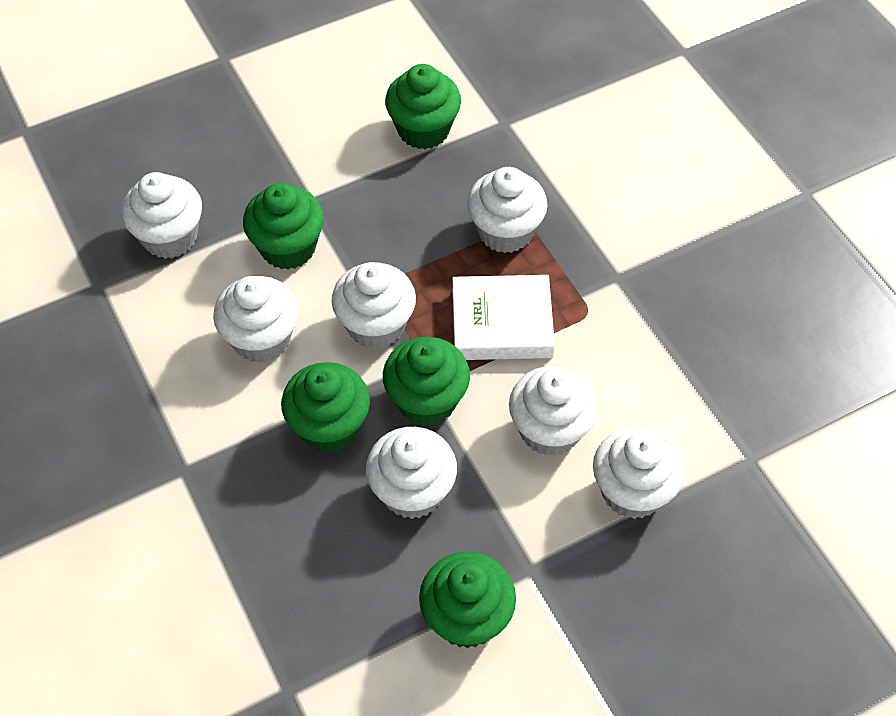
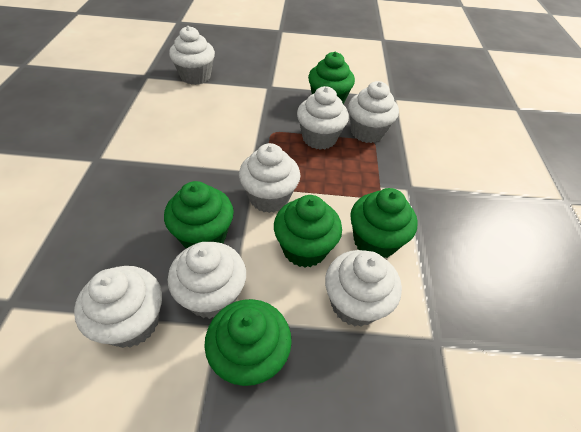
white book: [452,275,555,360] = 1 -> none = 0

